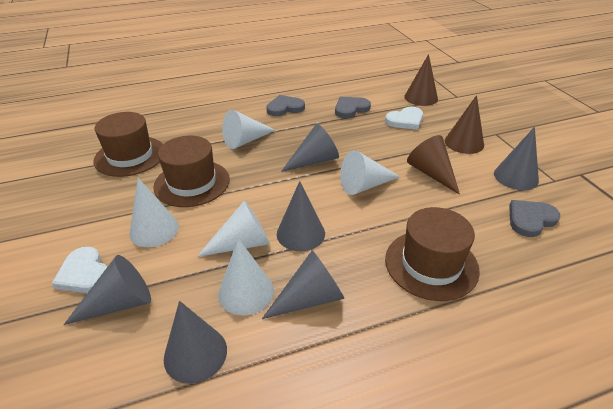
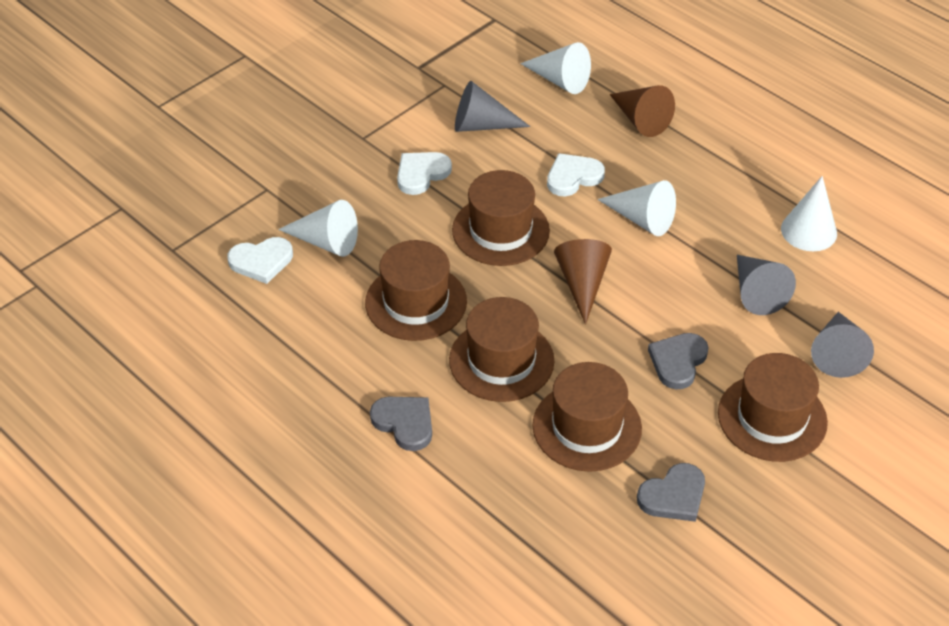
brown cone: [404,54,438,106] [407,135,460,195] [445,95,484,154] = 3 -> [554,239,612,325] [610,85,675,137] = 2
brown hat: [94,112,163,177] [153,136,230,207] [385,207,480,301] = 3 -> [365,240,467,341] [449,297,554,402] [452,170,550,266] [533,362,642,472] [718,353,828,462] = 5
grey cone: [64,255,151,325] [164,301,227,384] [262,250,344,319] [277,181,325,251] [281,124,339,172] [494,127,539,190] = 6 -> [455,81,531,132] [737,255,796,315] [811,312,874,378] = 3
white cone: [129,178,179,247] [197,200,270,257] [218,238,274,315] [222,110,276,149] [340,150,400,195] = 5 -> [278,200,358,257] [520,42,591,94] [597,180,676,236] [781,176,837,251] = 4
white heart: [52,247,108,293] [385,107,423,130] = 2 -> [227,237,293,284] [397,152,452,195] [547,153,605,196] = 3

